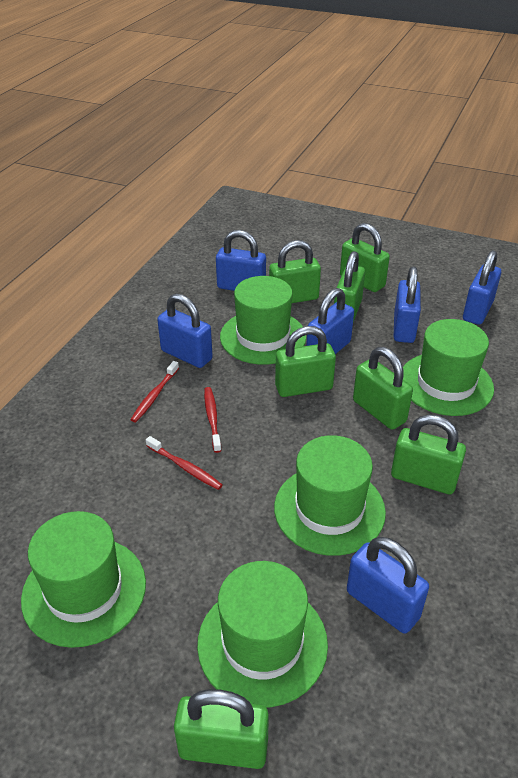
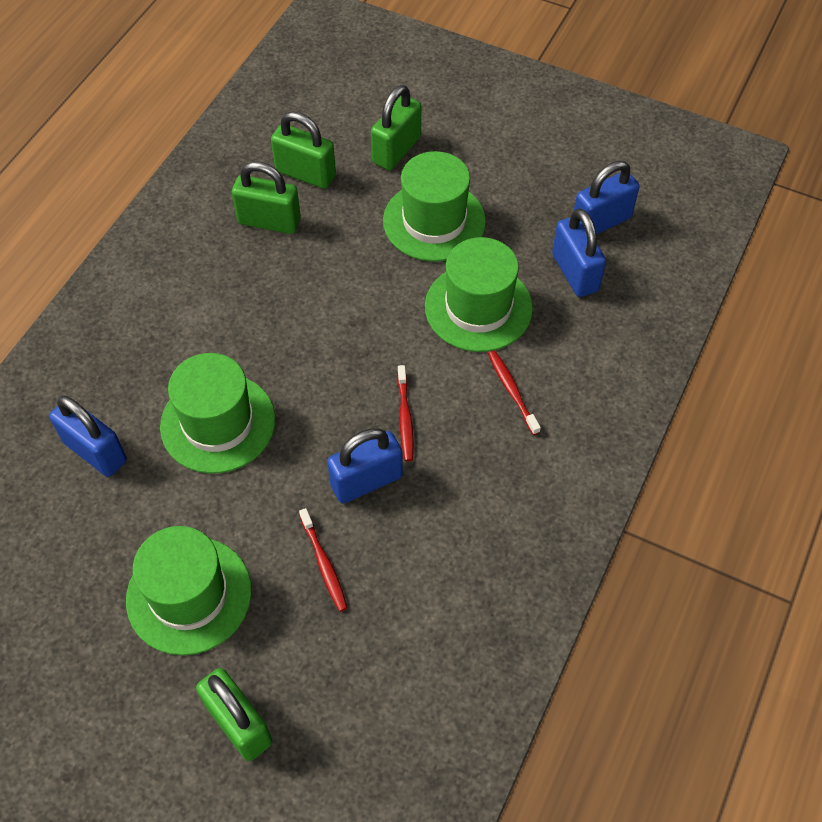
blue padlock: [157,293,213,368] [216,230,266,291] [306,288,354,354] [347,537,429,633] [394,267,421,343] [463,250,501,325] = 6 -> [49,396,127,477] [327,428,403,504] [552,208,606,297] [574,161,639,235] = 4
green hat: [21,511,146,648] [197,561,328,707] [220,276,306,365] [274,435,386,556] [403,319,494,416] = 5 -> [126,526,252,656] [160,353,275,474] [383,151,486,262] [425,237,533,352] = 4
green padlock: [174,689,269,769] [269,240,321,303] [275,326,336,397] [334,251,365,322] [340,223,390,292] [353,347,413,430] [391,415,466,494] = 7 -> [196,668,272,761] [232,161,301,234] [271,111,336,189] [371,85,421,170] = 4

